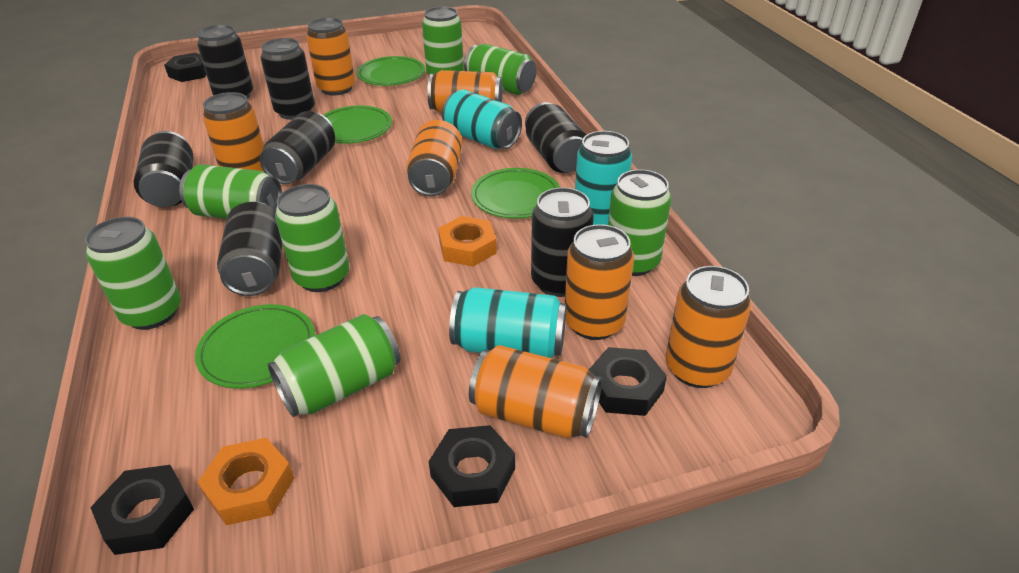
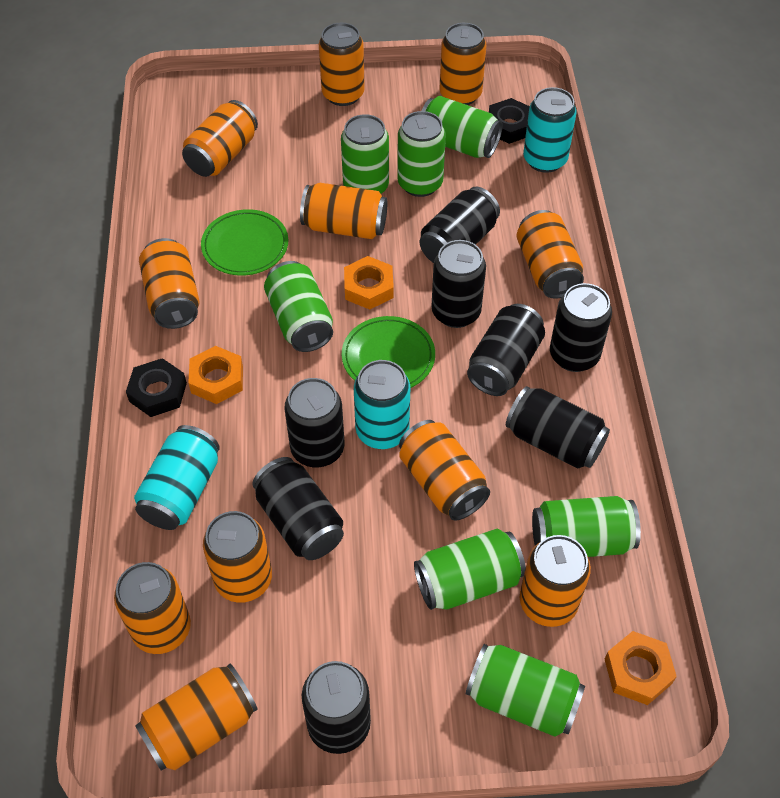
black can: [134,131,194,207] [197,25,253,99] [217,202,282,296] [260,111,335,184] [261,38,315,120] [525,102,586,173] [531,187,594,297] = 7 -> [253,457,344,560] [284,378,344,467] [302,661,371,754] [420,187,500,263] [431,240,486,328] [467,304,545,396] [506,386,610,469] [550,283,612,372] = 8
black nut: [90,465,194,555] [164,53,206,82] [429,425,515,507] [589,347,667,416] = 4 -> [126,358,187,417] [489,98,530,144] = 2
green plate: [195,304,315,389] [323,106,392,144] [357,56,425,86] [471,168,560,218] = 4 -> [201,209,288,276] [342,316,435,388] = 2
orange can: [203,92,264,172] [306,18,355,96] [406,120,463,196] [427,70,502,113] [469,345,602,438] [565,224,634,340] [666,266,751,388] = 7 -> [114,562,191,654] [135,664,258,771] [139,238,200,329] [182,100,258,177] [203,511,272,603] [300,183,387,239] [319,23,365,106] [399,420,490,521] [440,23,486,105] [517,210,584,299] [520,535,591,627] = 11
orange nut: [197,438,294,525] [438,216,497,267] = 2 -> [188,346,243,404] [344,256,394,310] [605,631,677,705] = 3

